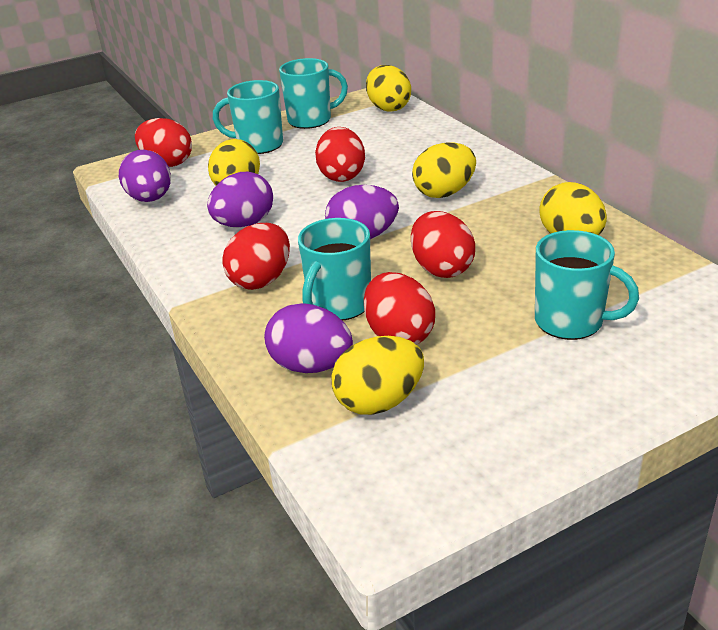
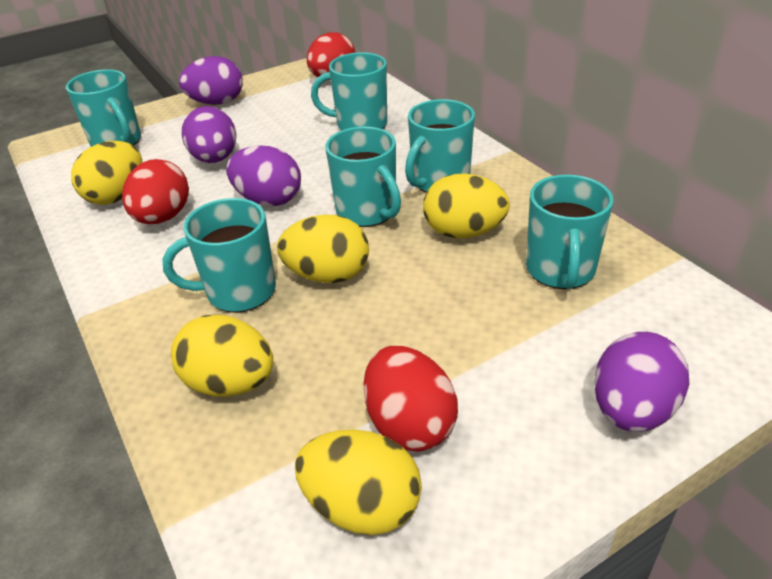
red egg: [135,118,192,167] [222,223,290,290] [315,127,365,182] [364,272,435,344] [411,211,475,278] = 5 -> [122,159,189,224] [307,32,355,80] [364,346,458,452] = 3
turquoise mug: [213,80,283,154] [279,58,348,129] [298,218,371,321] [535,230,639,340] = 4 -> [66,69,141,147] [162,198,276,313] [311,52,387,131] [325,127,401,227] [405,99,475,193] [526,175,613,289] = 6

